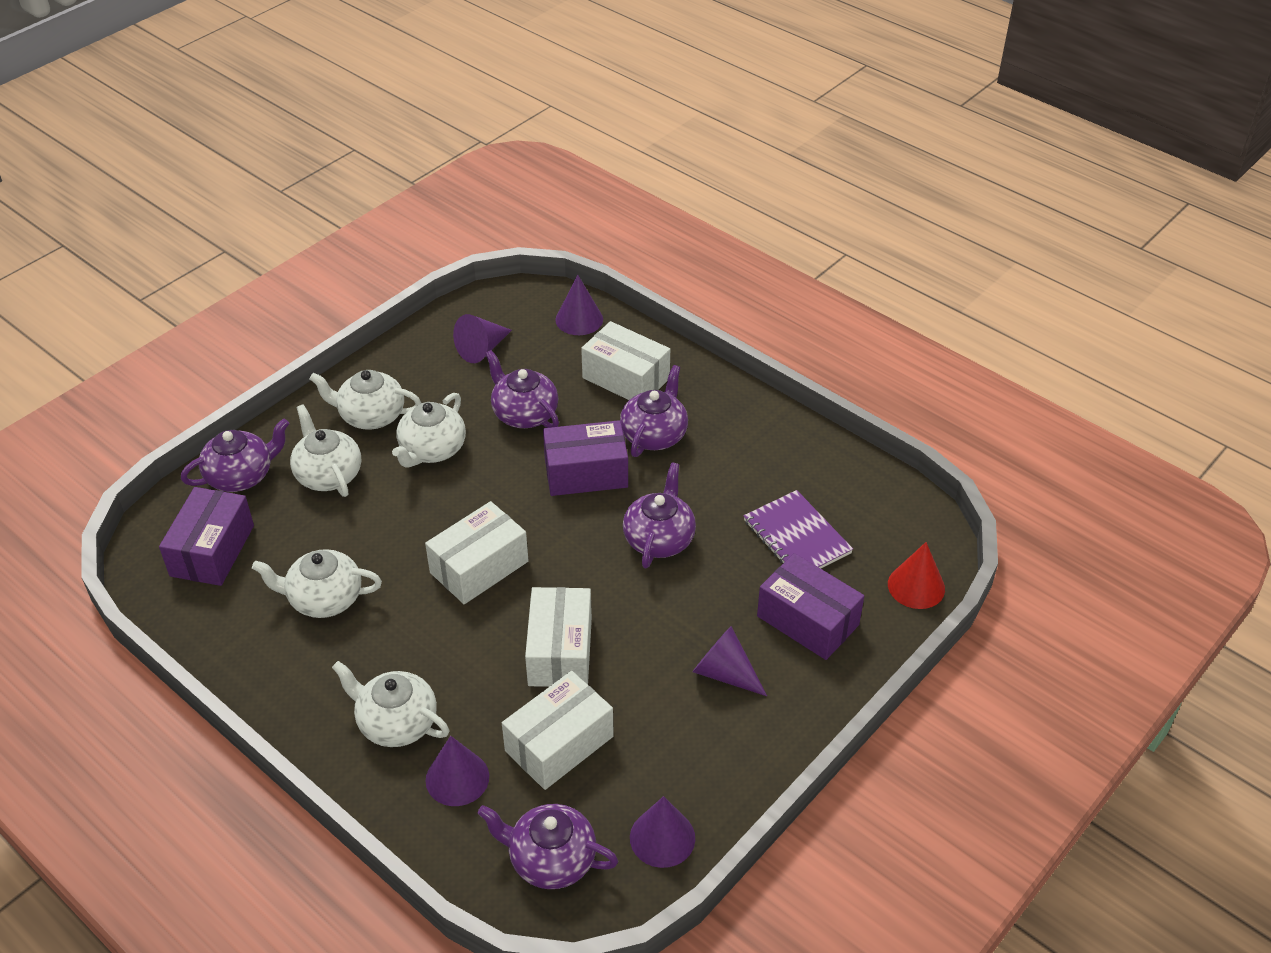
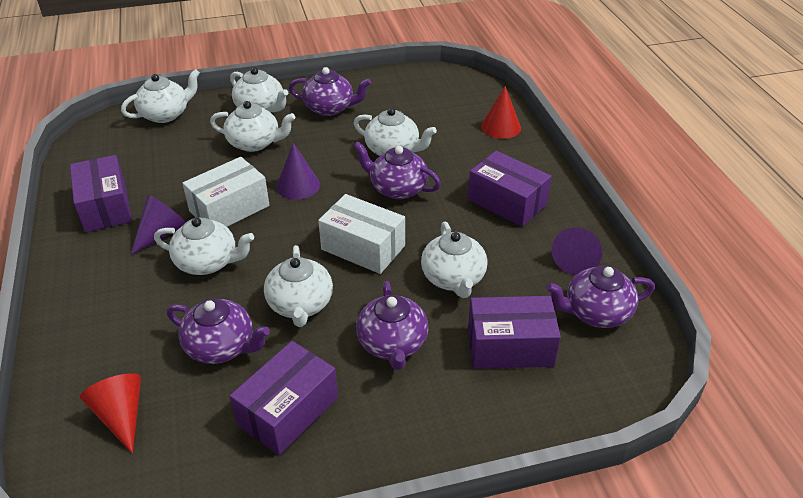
purple box: [159,487,254,586] [543,420,628,496] [757,553,864,660] = 3 -> [70,155,132,232] [230,341,338,455] [468,151,552,227] [468,296,561,369] = 4
purple cone: [426,736,489,806] [453,314,512,363] [555,275,603,335] [630,796,695,868] [692,626,767,696] = 5 -> [131,195,186,255] [276,143,320,200] [552,227,602,275] = 3
purple notebook: [744,490,853,569] = 1 -> none = 0
red cone: [888,542,945,609] = 1 -> [80,373,141,454] [481,86,521,139] = 2
white box: [425,501,528,604] [502,671,614,790] [525,587,592,687] [581,321,670,400] = 4 -> [182,157,269,227] [318,194,405,274] = 2
white teapot: [252,549,382,618] [290,404,361,497] [309,370,421,430] [332,661,449,747] [392,393,466,468] = 5 -> [121,69,200,123] [154,217,254,275] [210,101,295,152] [230,67,288,113] [264,245,333,327] [354,108,437,156] [421,222,488,298] = 7

